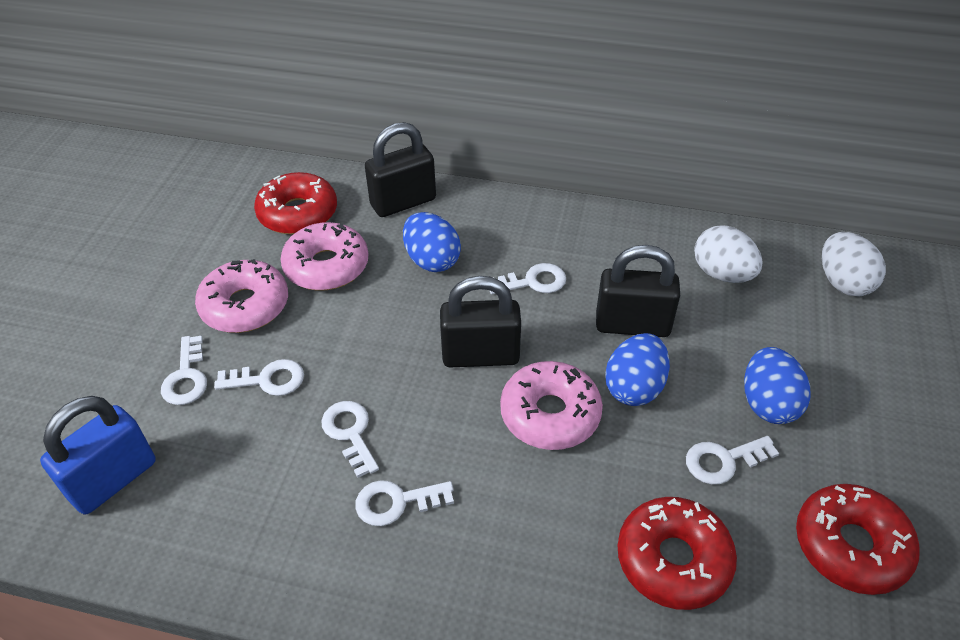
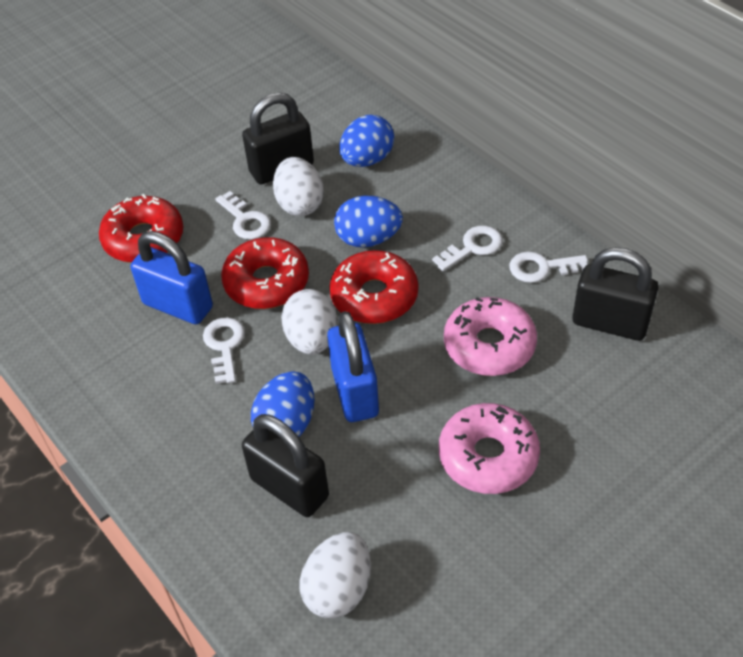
blue padlock: [40,396,156,515] = 1 -> [131,231,213,324] [327,311,379,422] = 2
pink donut: [195,259,288,333] [281,222,369,291] [500,361,603,450] = 3 -> [439,403,540,494] [444,297,537,376] = 2
white egg: [694,225,763,283] [822,232,886,297] = 2 -> [273,157,324,216] [281,289,337,355] [299,532,371,618] = 3
white key: [161,336,207,405] [214,359,304,396] [321,401,379,478] [355,480,454,526] [489,263,566,294] [686,436,779,485] = 6 -> [203,317,245,384] [215,191,271,240] [432,226,503,271] [509,251,588,283] = 4

